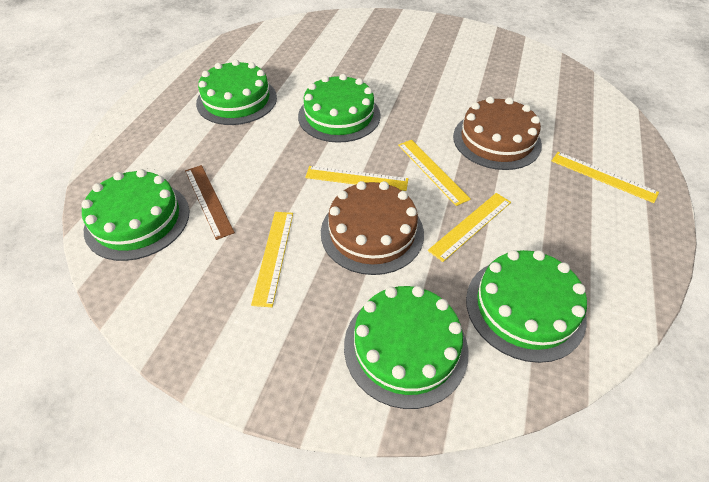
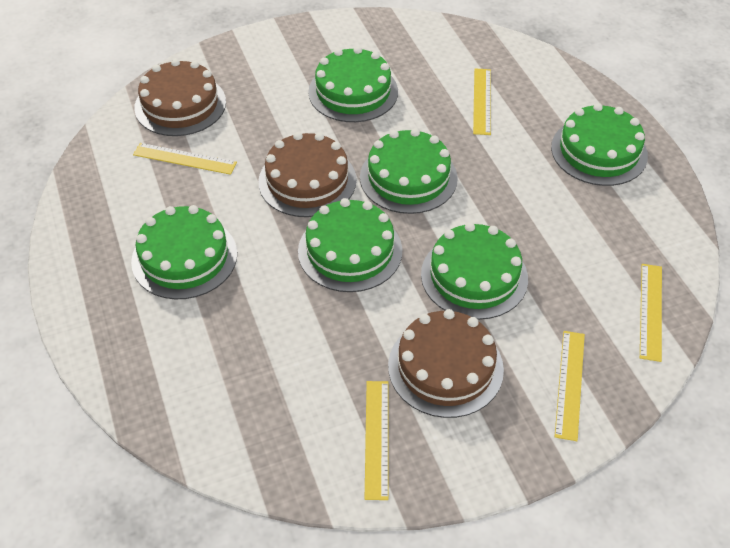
brown cake: [321,181,424,275] [453,97,542,170] = 2 -> [134,59,226,136] [258,132,356,217] [388,309,504,418] = 3
brown ruler: [185,165,235,240] = 1 -> none = 0
green cake: [81,169,189,261] [196,60,277,125] [298,74,381,143] [344,286,469,409] [466,250,587,363] = 5 -> [131,205,237,299] [298,198,402,292] [308,46,398,122] [360,128,458,214] [421,222,528,320] [551,103,648,186] = 6

